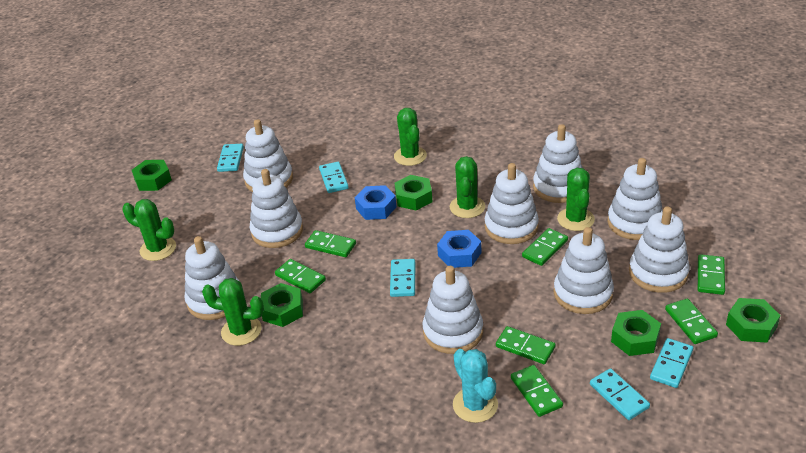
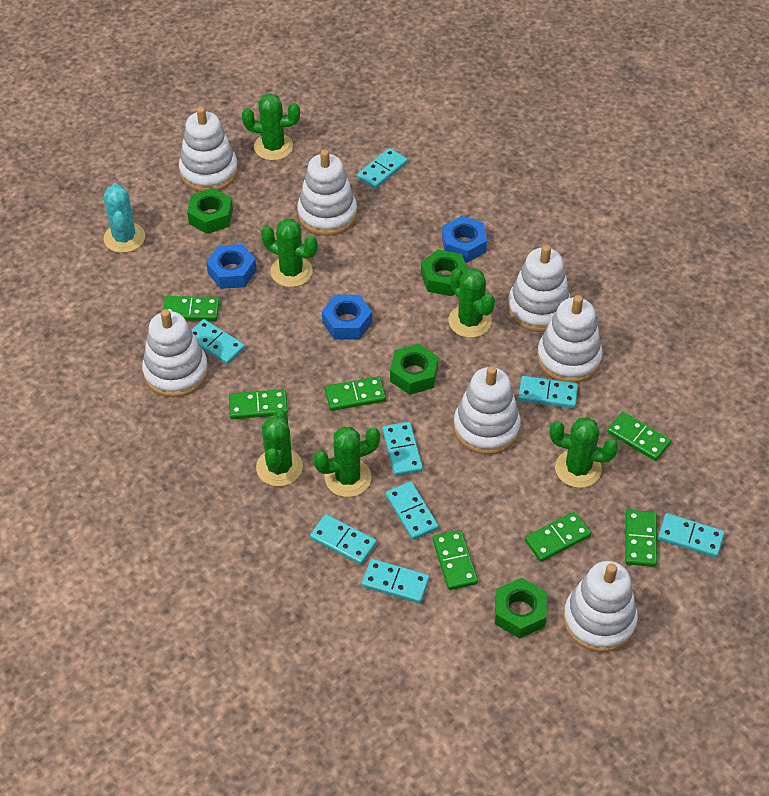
blue nut: [355,185,396,220] [437,230,481,268] = 2 -> [206,244,257,289] [322,295,372,340] [442,216,487,263] = 3
green cactus: [123,199,176,261] [202,278,264,346] [394,108,427,166] [450,156,485,218] [557,168,595,231] = 5 -> [242,93,300,161] [256,409,303,486] [261,219,318,287] [314,427,380,497] [448,268,495,338] [549,417,618,488] = 6
green nut: [132,160,172,191] [261,283,303,327] [395,175,432,211] [611,310,661,356] [726,298,781,343] = 5 -> [187,188,233,234] [390,344,438,395] [421,249,468,296] [495,578,547,639] = 4
turquoise domino: [217,144,244,172] [319,162,349,193] [390,259,415,297] [590,368,650,420] [650,338,693,388] = 5 -> [192,319,245,365] [310,514,377,565] [357,148,408,189] [362,559,430,603] [382,422,423,476] [386,481,439,540] [518,376,578,408] [658,513,725,558] = 8
white stacking toy: [185,236,239,320] [243,119,293,192] [250,169,303,248] [423,266,483,354] [485,163,539,244] [533,124,583,203] [554,227,614,314] [607,158,663,240] [629,206,689,293] = 9 -> [142,309,208,397] [179,107,238,192] [297,149,357,236] [453,366,521,455] [508,245,571,332] [537,295,602,383] [563,561,638,652] = 7

